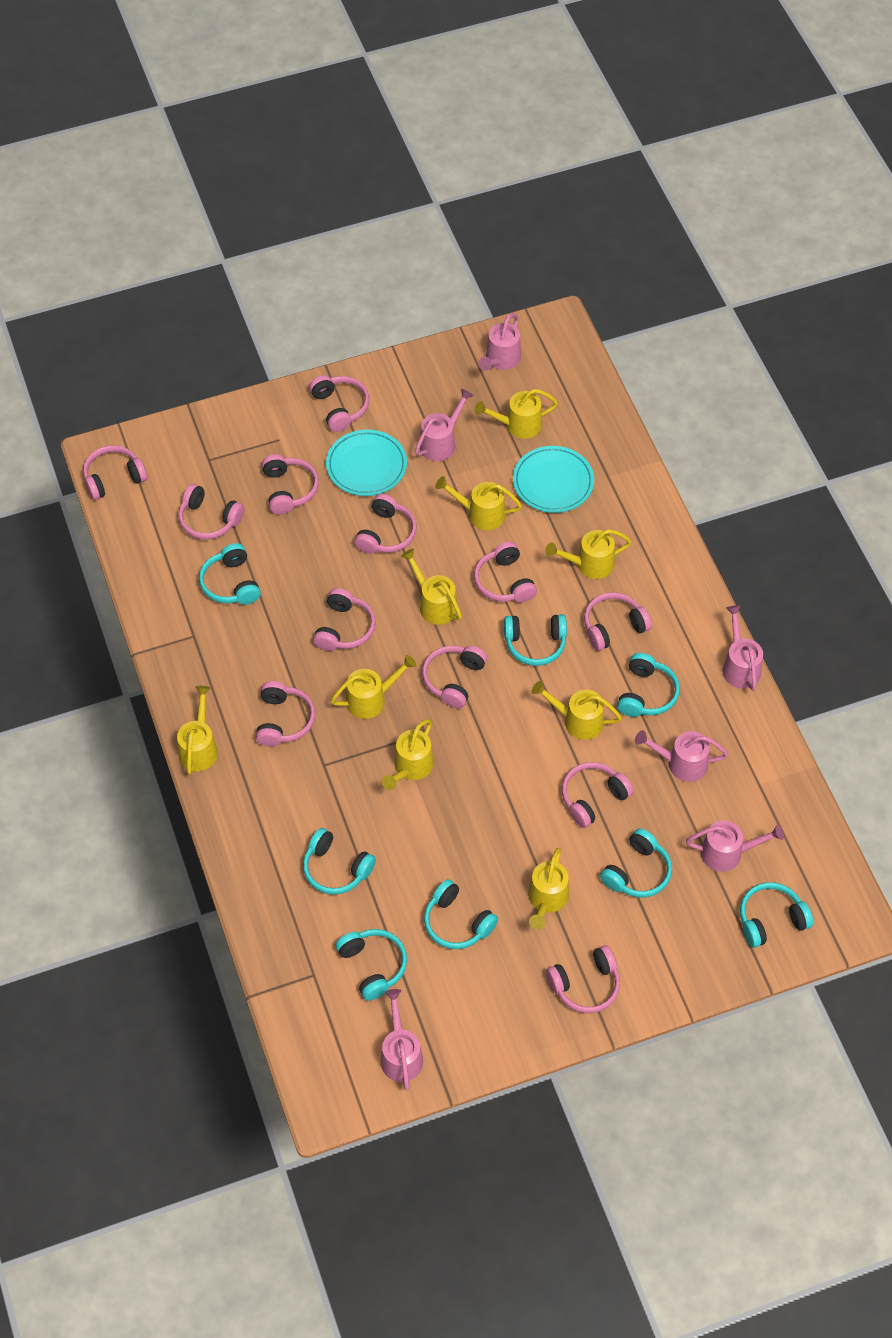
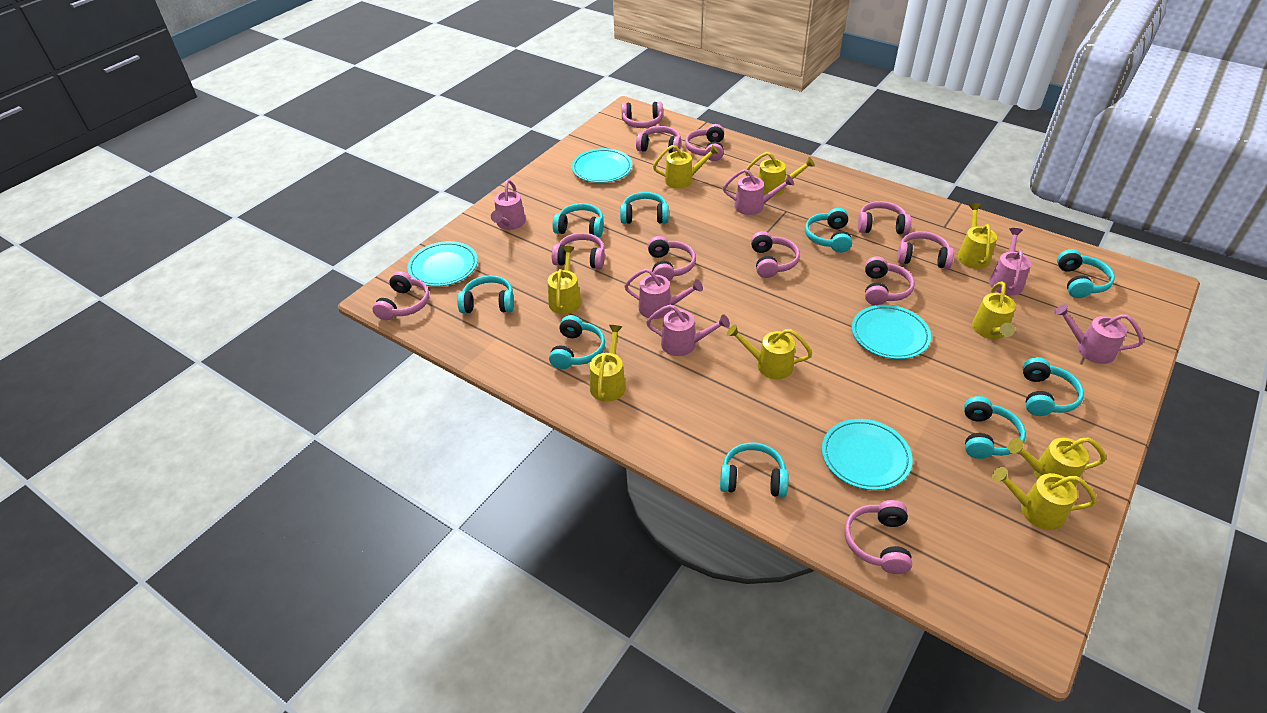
pink headphones: [83,445,147,500] [178,484,245,540] [256,681,315,747] [262,454,319,514] [309,375,369,432] [313,588,376,651] [354,494,417,554] [422,646,487,709] [474,542,537,603] [546,945,620,1013] [562,762,634,828] [584,592,652,651] = 12 -> [373,271,429,320] [552,233,605,269] [621,101,663,128] [636,126,681,153] [648,236,696,281] [685,124,724,161] [751,231,800,278] [844,500,912,574] [858,201,911,235] [865,256,915,305] [897,231,954,269] = 11
turquoise headphones: [199,543,261,605] [303,828,376,895] [336,929,407,1001] [424,879,498,949] [504,614,567,666] [600,828,672,897] [617,653,680,717] [740,882,813,948] = 8 -> [457,275,514,313] [549,315,605,369] [553,203,603,238] [620,192,668,224] [720,443,789,497] [805,208,852,253] [964,396,1026,459] [1023,357,1084,416] [1057,249,1115,298] = 9
turquoise plate: [326,430,407,496] [513,446,594,513] = 2 -> [407,241,478,286] [572,148,632,183] [822,419,913,490] [851,305,931,359] = 4

